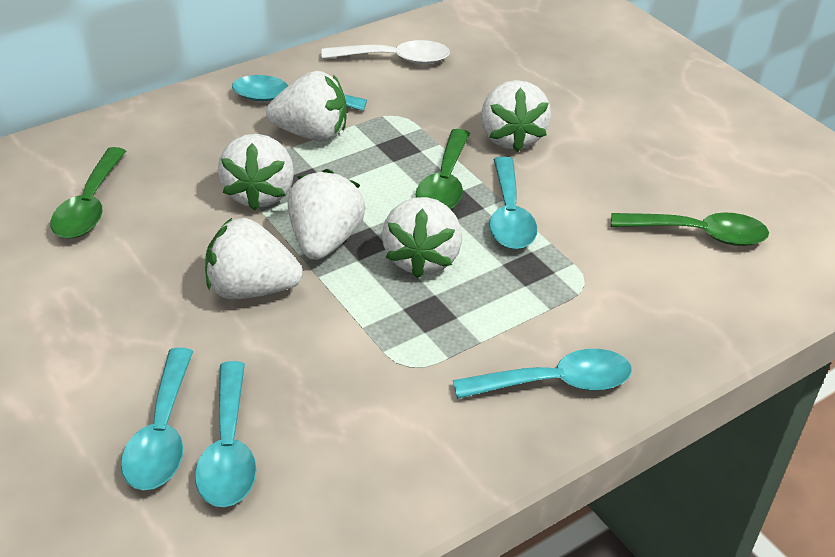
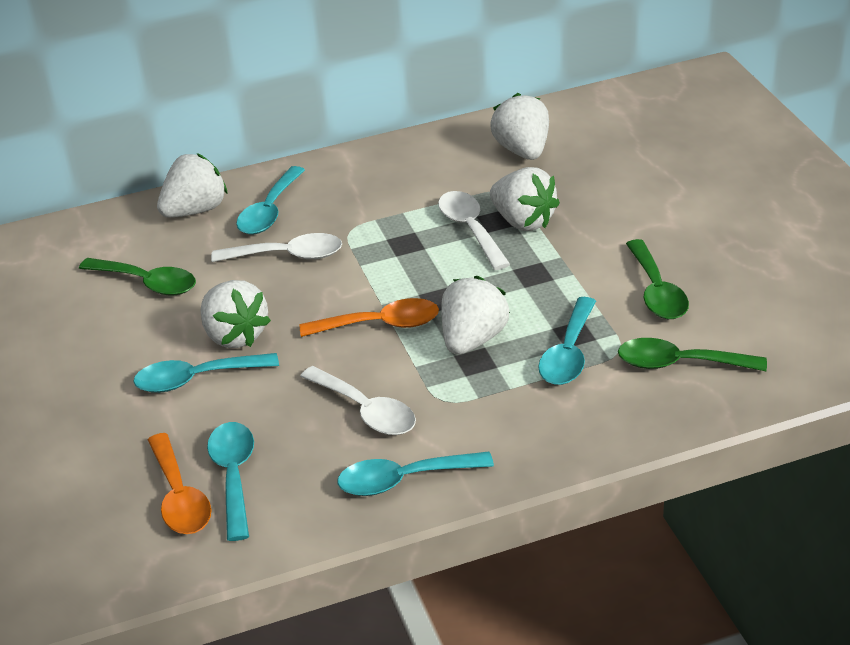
orange spoon: none = 0 -> [148,433,211,534] [300,298,439,337] = 2
white spoon: [321,40,450,64] = 1 -> [211,233,342,262] [300,366,416,435] [438,191,510,270] = 3
white strawberry: [205,218,303,299] [218,134,294,211] [266,71,347,142] [288,169,366,260] [382,197,462,278] [481,80,551,152] = 6 -> [157,153,228,218] [201,280,271,348] [441,276,510,355] [490,93,549,160] [490,167,560,231] = 5

